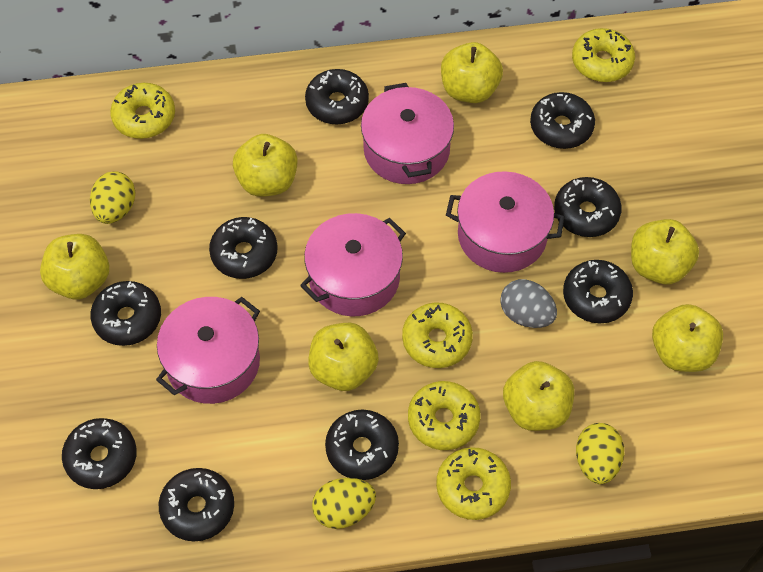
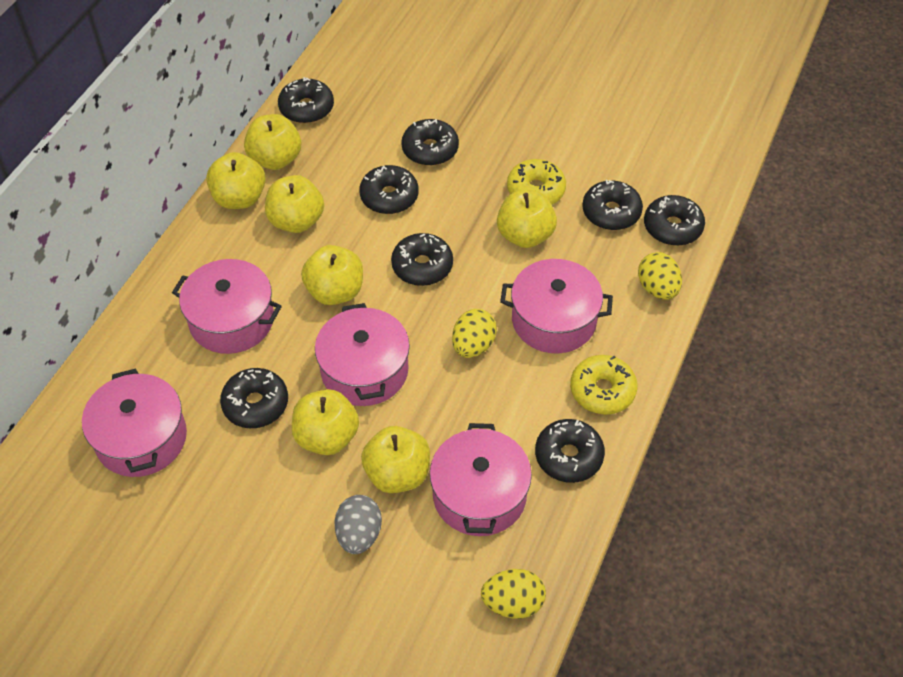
black donut: [62,418,137,489] [90,281,161,346] [159,468,234,541] [209,217,278,279] [305,69,369,124] [325,410,399,480] [530,92,595,149] [554,177,622,237] [563,260,633,323] = 9 -> [220,368,288,428] [278,77,334,123] [359,165,419,214] [391,233,453,286] [401,119,459,166] [535,419,605,483] [582,180,643,230] [644,195,705,246] = 8
pink pot: [156,297,260,404] [300,213,406,316] [361,83,454,184] [446,171,565,273] = 4 -> [82,369,187,477] [172,259,282,354] [315,303,410,406] [430,423,532,536] [500,259,613,354] = 5
yellow donut: [110,83,175,139] [402,303,473,368] [408,381,481,450] [436,447,511,520] [572,28,635,82] = 5 -> [507,159,566,205] [570,355,637,415] = 2

